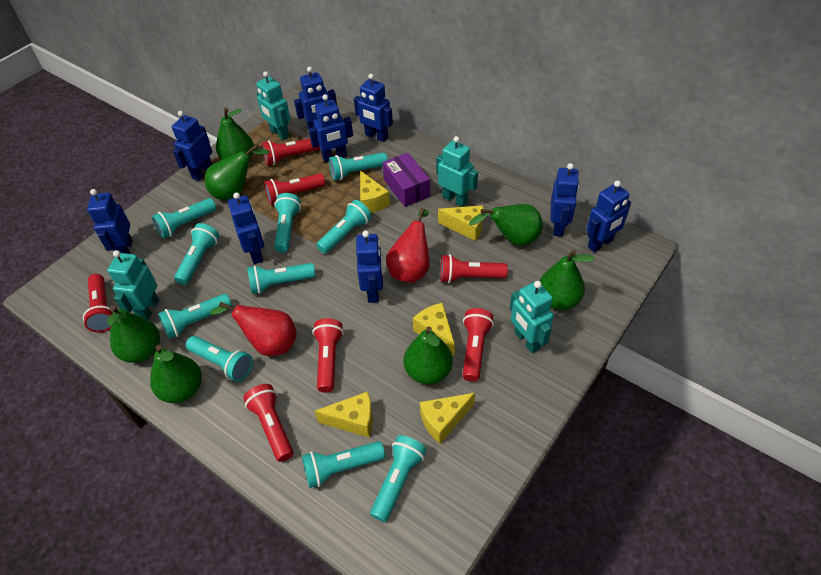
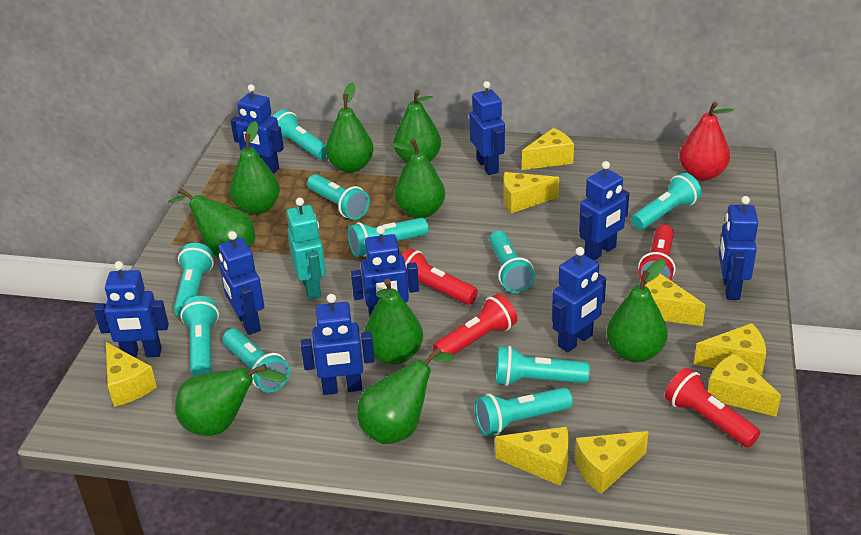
green pear: [107,306,160,363] [150,345,202,403] [205,145,270,200] [216,108,254,160] [404,327,453,384] [469,204,543,246] [540,250,595,310] = 7 -> [168,188,255,257] [175,364,287,436] [229,121,280,215] [326,82,374,173] [357,347,454,444] [364,279,423,365] [391,138,445,218] [394,90,441,163] [606,259,668,362] = 9
purple box: [383,153,430,207] = 1 -> none = 0
red flashlight: [83,274,114,332] [243,384,293,462] [262,139,320,165] [264,173,325,205] [312,318,344,393] [440,254,508,283] [463,308,494,382] = 7 -> [402,248,478,305] [433,293,517,355] [638,225,675,284] [665,367,760,448] = 4
red pear: [210,302,297,356] [386,208,429,283] = 2 -> [679,102,734,180] = 1
turquoise robot: [107,250,159,320] [256,71,291,140] [436,136,478,207] [510,281,554,353] = 4 -> [287,198,326,300] = 1
yellow cheese: [314,391,373,438] [360,171,390,213] [413,303,455,357] [420,393,475,444] [438,205,484,241] = 5 -> [106,342,157,407] [495,427,569,486] [504,172,559,214] [522,128,574,170] [575,431,649,494] [645,274,706,326] [694,323,766,375] [708,353,781,417] = 8

